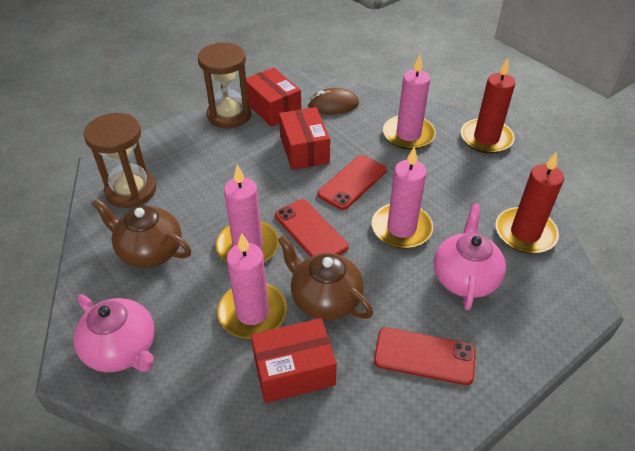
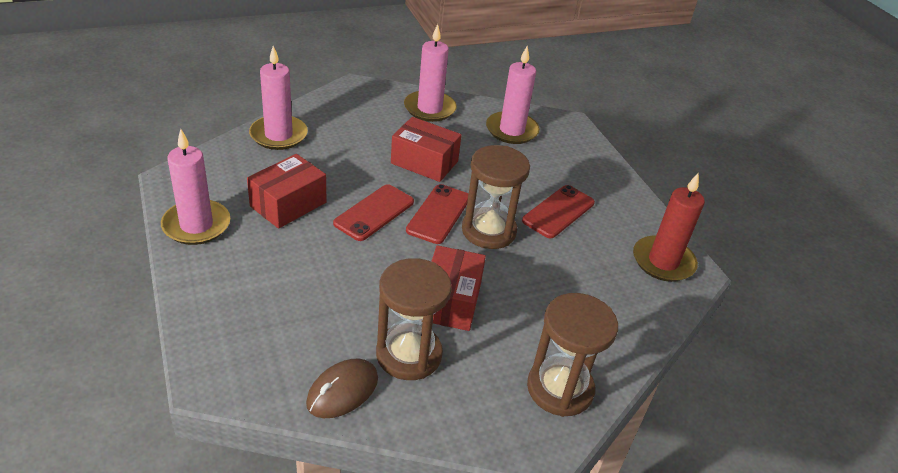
brown hourglass: [84,113,156,208] [198,42,251,129] = 2 -> [376,258,452,380] [462,145,530,249] [527,293,618,417] = 3
brown teapot: [92,198,191,268] [278,235,373,320] = 2 -> none = 0
pink teapot: [74,294,155,372] [434,203,506,310] = 2 -> none = 0
red candle: [461,58,515,154] [496,151,564,254] = 2 -> [633,173,705,282] = 1

